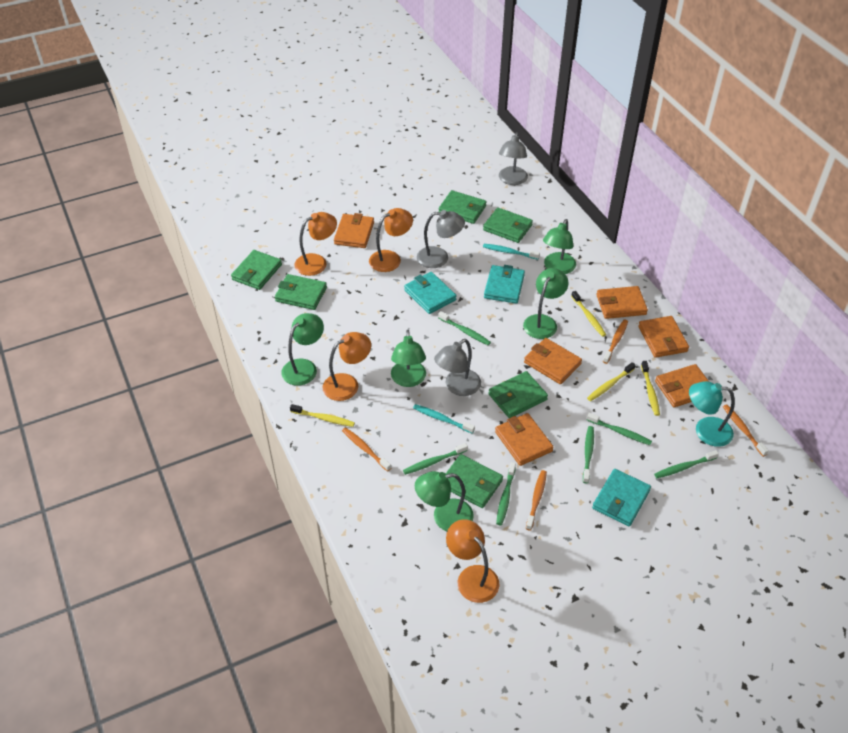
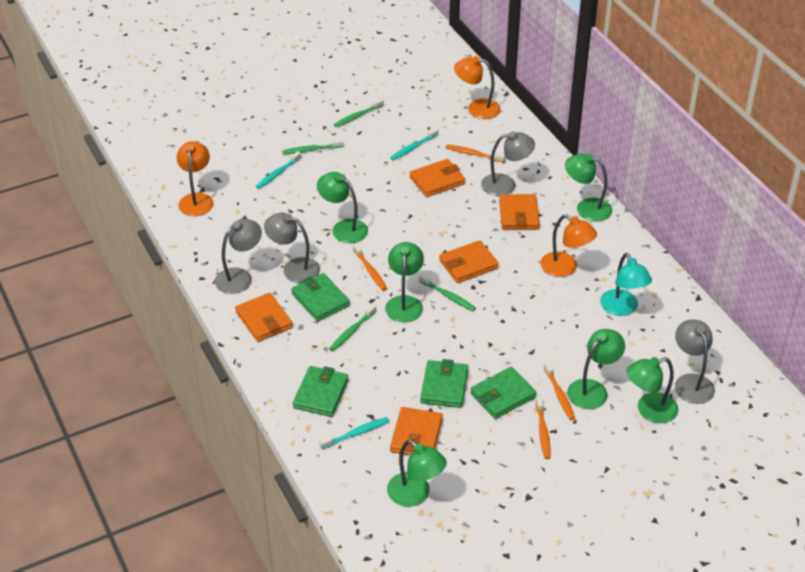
green lamp: [281,313,324,386] [391,330,426,387] [415,471,474,531] [523,268,569,339] [543,219,576,274] = 5 -> [317,172,368,243] [385,242,424,322] [387,440,447,507] [565,154,612,221] [567,329,625,409] [627,357,678,423] = 6
green toothbrush: [403,443,468,475] [438,311,491,345] [496,462,516,525] [583,426,594,483] [586,413,652,445] [654,450,719,478] = 6 -> [282,139,343,154] [329,304,376,351] [334,98,384,127] [419,274,476,311] = 4
green wallet: [231,250,282,290] [275,274,327,310] [438,190,487,224] [446,454,503,508] [483,208,533,243] [488,371,548,418] = 6 -> [291,273,350,321] [293,366,349,417] [420,359,468,408] [470,367,537,419] = 4
grey lamp: [417,210,465,268] [434,339,481,396] [499,132,528,185] = 3 -> [215,219,262,294] [264,213,320,283] [481,131,535,196] [675,320,715,404] = 4
orange lamp: [294,212,337,276] [323,332,371,401] [369,208,413,272] [446,519,499,603] = 4 -> [176,141,213,216] [454,56,501,119] [540,214,597,277] = 3
orange wallet: [334,213,374,248] [495,413,554,466] [524,338,582,384] [596,286,648,319] [638,316,689,358] [655,364,709,407] = 6 -> [235,293,293,342] [390,407,443,455] [410,159,465,197] [439,240,499,283] [499,194,540,230] = 5
turquoise toothbrush: [413,404,475,434] [483,244,540,260] = 2 -> [256,151,301,189] [319,417,389,449] [390,128,438,160] = 3
turquoise wallet: [404,272,457,314] [484,265,525,304] [592,469,651,526] = 3 -> none = 0
yellow toothbrush: [290,404,355,427] [571,291,606,337] [587,362,636,401] [641,361,660,416] = 4 -> none = 0

